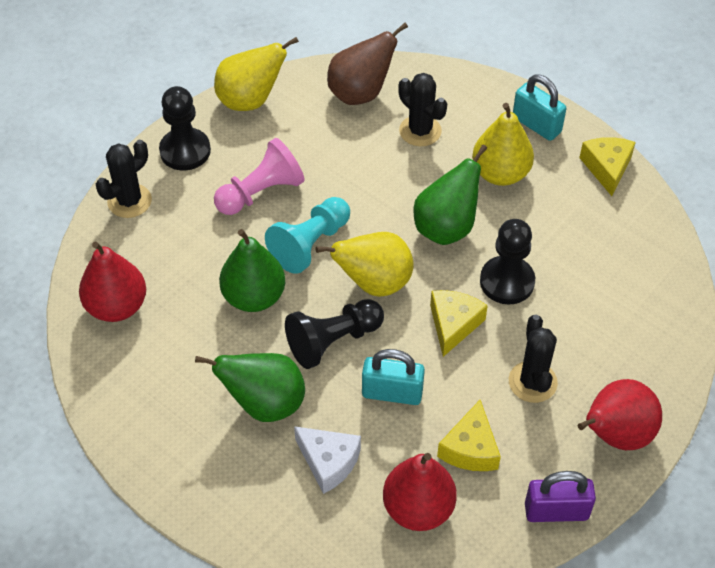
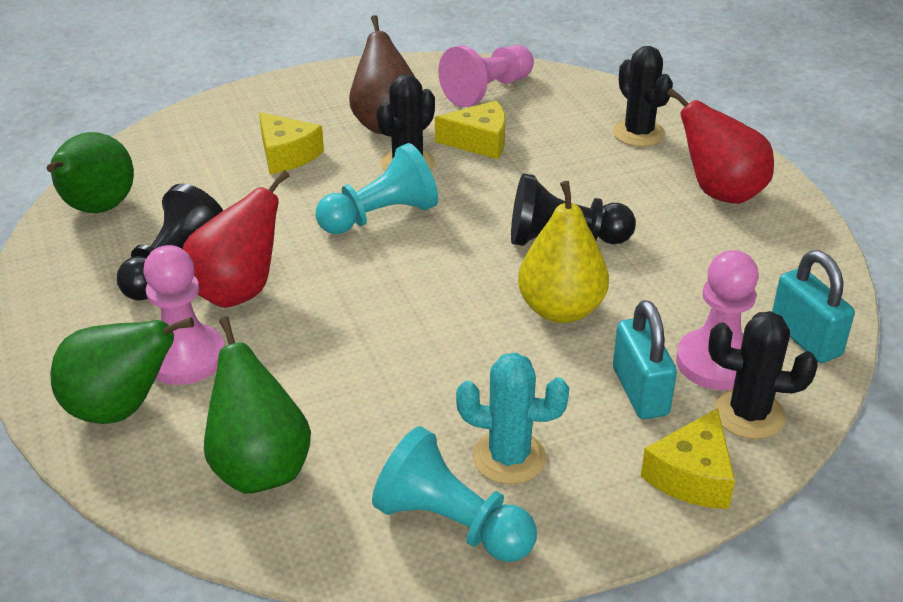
black pawn: [159,86,211,170] [285,299,384,369] [480,219,535,304] = 3 -> [117,183,224,301] [511,173,636,246] = 2
pink pawn: [214,138,305,215] = 1 -> [143,245,224,385] [438,45,534,107] [676,250,759,390] = 3
purple padlock: [525,471,596,522] = 1 -> none = 0
red pear: [79,242,146,322] [383,453,457,531] [578,379,662,450] = 3 -> [183,170,290,308] [667,88,774,204] = 2
turquoise cactus: none = 0 -> [456,353,569,484] = 1
turquoise pawn: [265,197,350,274] = 1 -> [315,143,438,234] [372,426,537,562] = 2
white cheese: [294,426,361,494] = 1 -> none = 0
yellow pear: [214,37,299,111] [316,232,413,297] [472,103,534,186] = 3 -> [518,181,609,323] = 1

